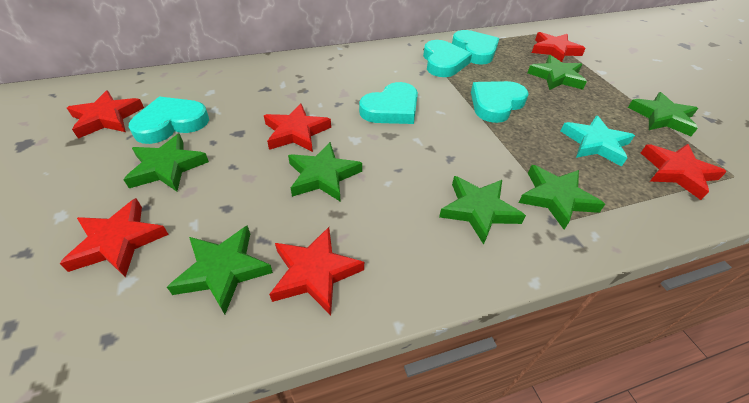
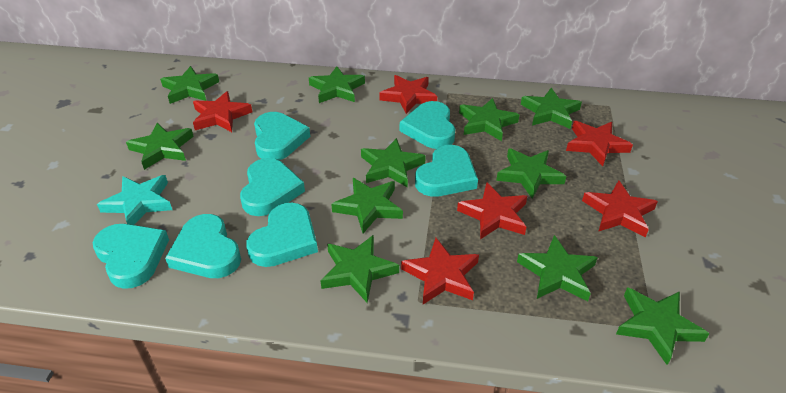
green star: [123,134,209,192] [167,225,273,314] [288,142,362,202] [439,176,526,245] [519,165,605,230] [528,55,587,90] [628,92,698,136] = 7 -> [126,123,194,170] [160,66,219,104] [309,66,365,103] [321,235,399,303] [331,178,403,233] [361,138,426,188] [459,98,520,141] [496,148,566,199] [517,235,598,301] [521,88,582,129] [616,287,709,365] = 11
turquoise heart: [129,96,209,144] [359,82,418,124] [423,40,472,77] [452,30,499,65] [471,81,529,123] = 5 -> [93,224,169,289] [165,214,241,278] [240,158,305,216] [246,203,318,267] [254,112,310,160] [400,101,455,149] [415,145,478,197] = 7

